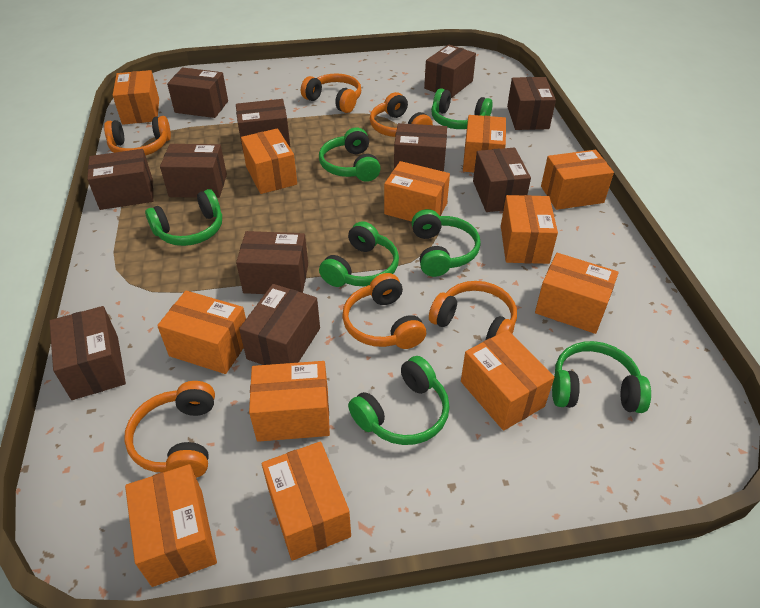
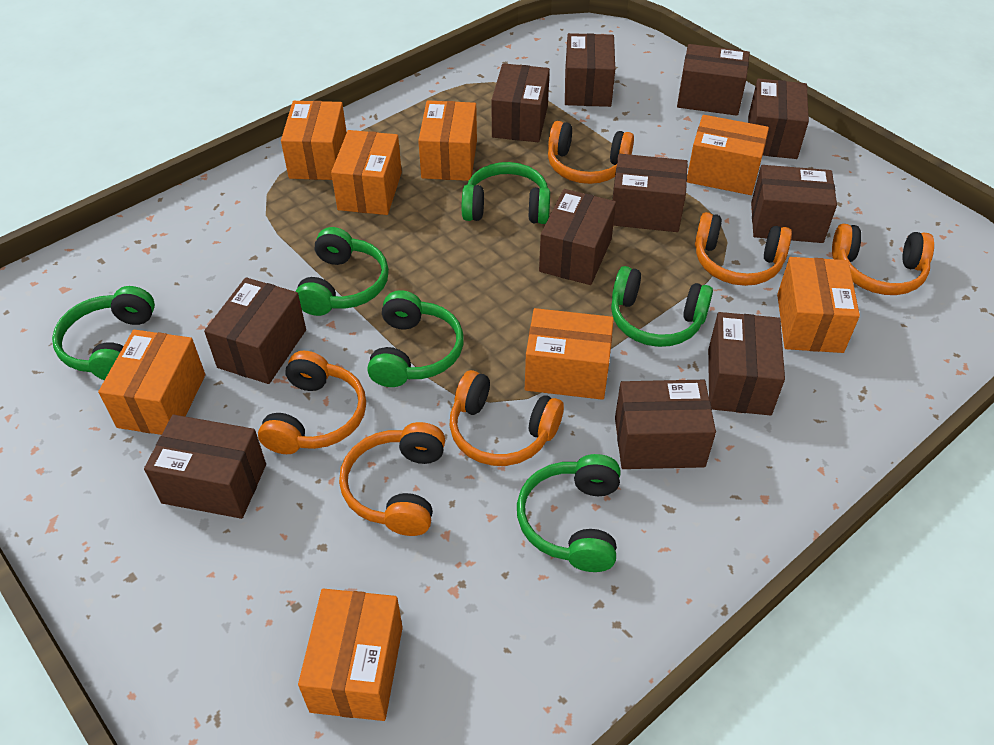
green headphones: [145,189,222,246] [319,128,381,182] [319,221,399,287] [348,356,450,445] [412,209,481,277] [431,88,493,129] [552,341,651,413] = 7 -> [52,286,155,380] [296,227,389,316] [367,290,464,387] [462,162,550,224] [517,454,620,572] [611,266,713,347] = 6
orange box: [113,70,159,125] [125,464,217,587] [157,290,246,374] [241,128,297,194] [249,361,330,442] [262,441,351,561] [384,161,450,222] [461,330,555,431] [463,115,506,172] [501,195,558,264] [535,253,619,334] [541,150,614,210] = 12 -> [98,330,205,435] [281,101,347,180] [298,588,403,721] [331,130,402,215] [418,100,477,181] [525,308,614,400] [687,115,769,195] [777,257,860,353] = 8

